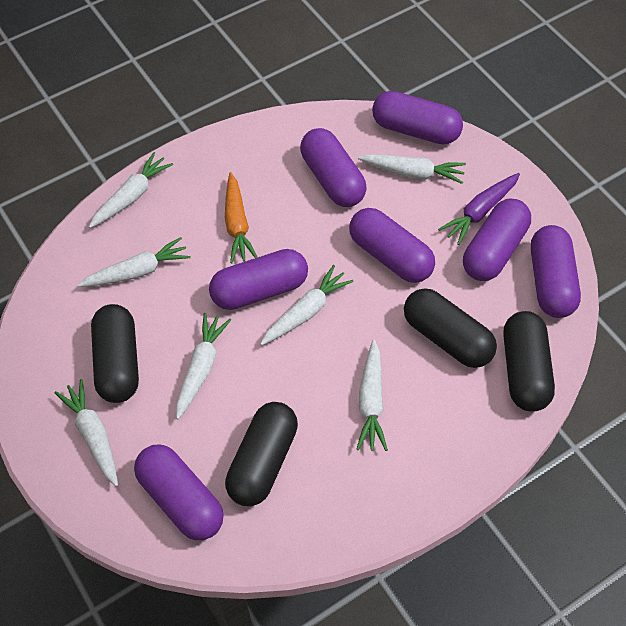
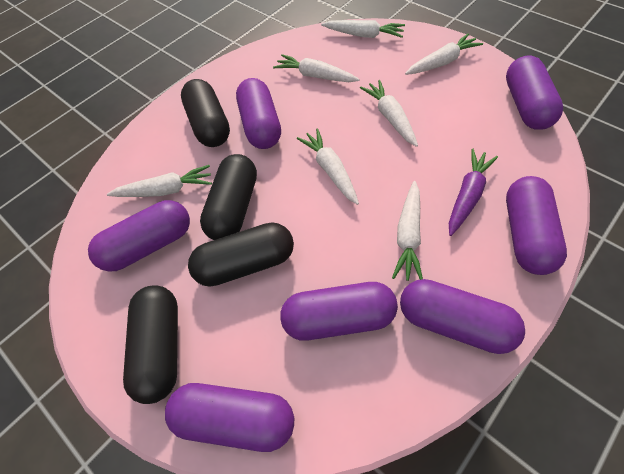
orange carrot: [225,172,258,263] = 1 -> none = 0

